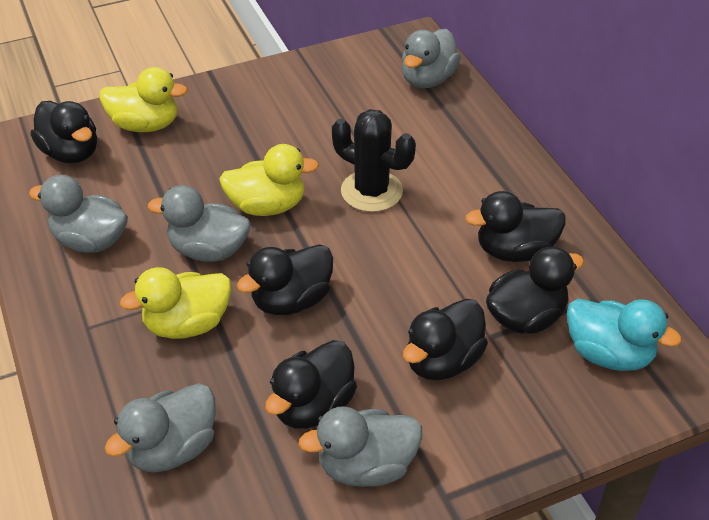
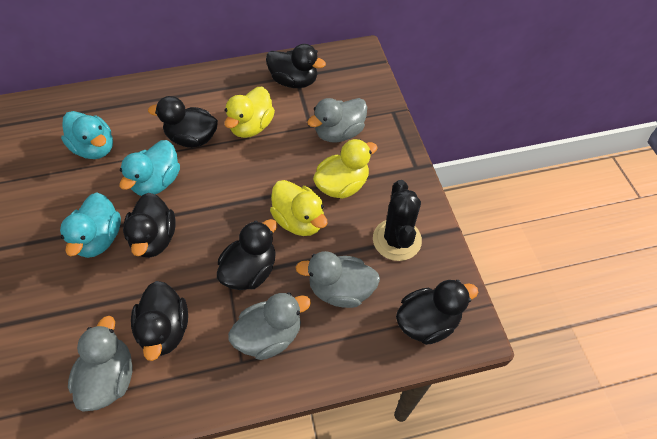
grey duck: [29,175,128,253] [105,383,216,473] [148,185,250,262] [298,406,422,487] [402,29,461,88] = 5 -> [68,316,133,412] [228,292,311,360] [295,251,380,308] [307,98,367,142] = 4
turquoise duck: [567,299,681,371] = 1 -> [60,192,121,258] [61,111,113,159] [120,140,180,196] = 3

